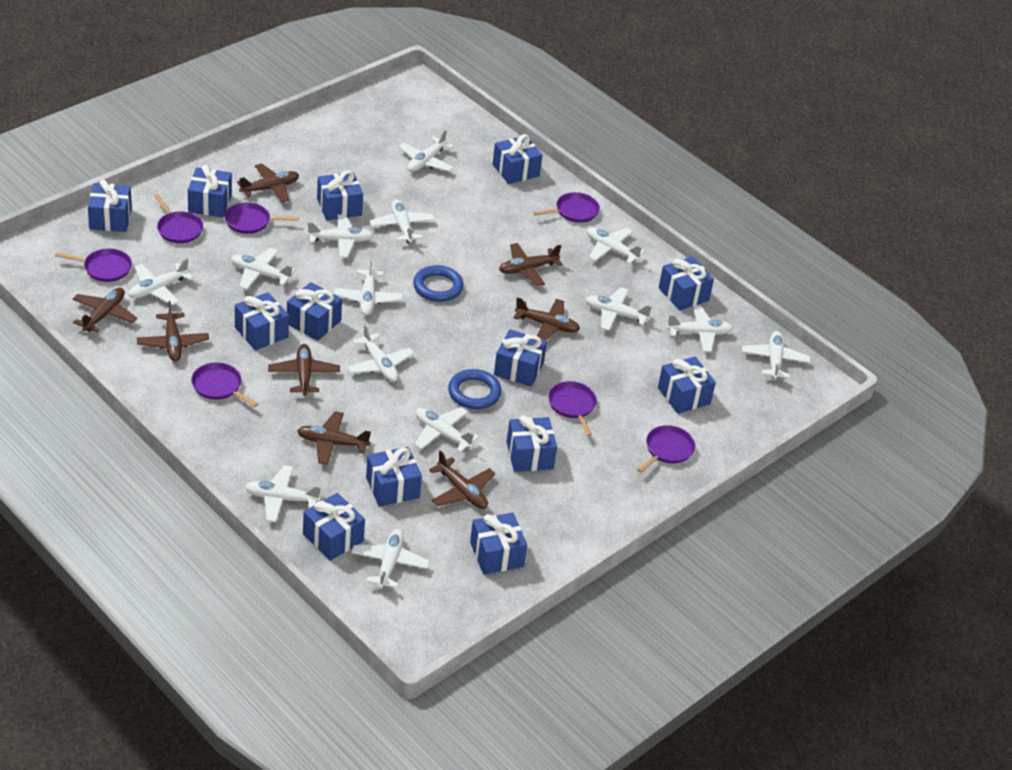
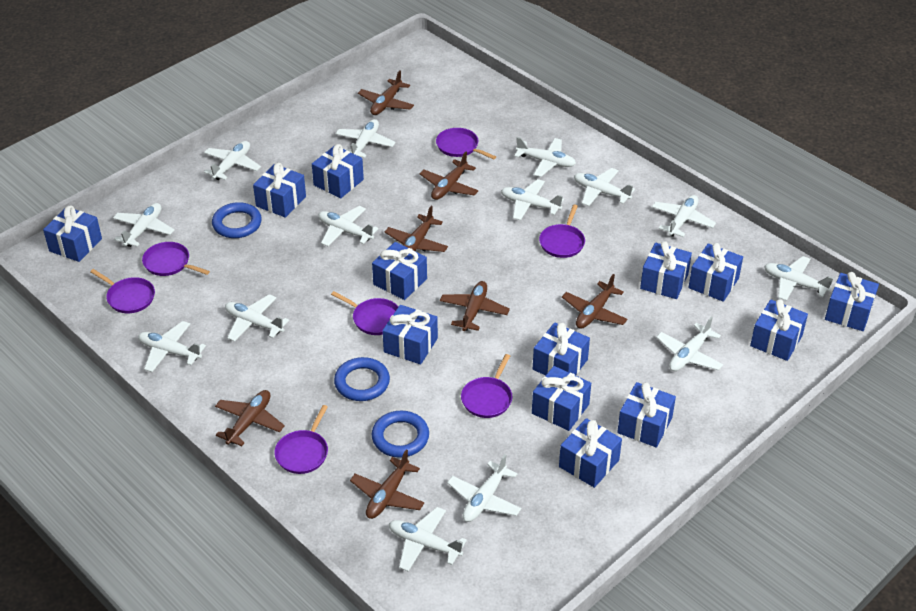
blue ring: [413,265,464,302] [448,369,502,409] = 2 -> [212,202,262,238] [334,357,390,401] [372,411,429,458] = 3
brown plane: [73,287,137,333] [137,301,209,361] [237,164,299,203] [268,344,340,396] [297,411,371,465] [429,450,495,509] [499,243,563,286] [514,297,580,340] = 8 -> [215,390,285,446] [350,449,424,519] [358,70,414,115] [385,206,448,252] [420,152,478,200] [440,281,510,331] [562,274,628,329] = 7

